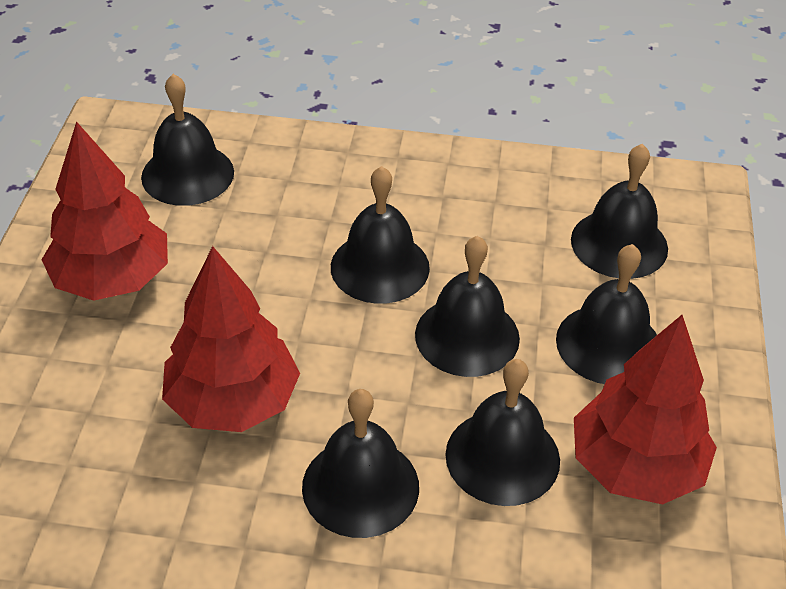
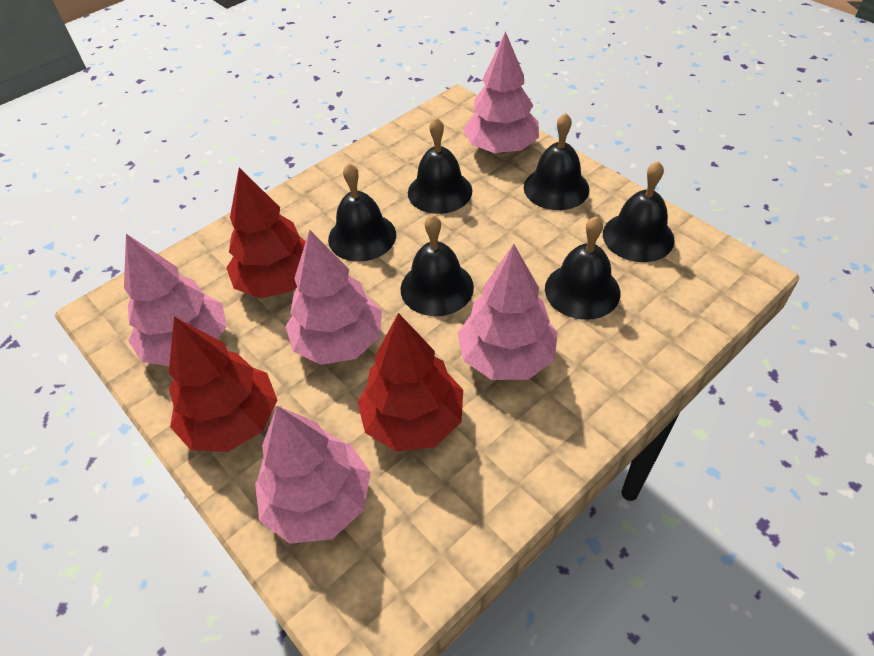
black bell: [141,74,234,206] [302,389,419,538] [331,166,430,304] [415,236,520,377] [445,359,560,506] [556,244,657,384] [571,144,668,279] = 7 -> [328,163,396,262] [401,215,474,316] [408,117,472,214] [524,113,589,210] [545,216,620,320] [603,161,675,262] = 6
pink tree: none = 0 -> [124,234,227,366] [255,406,370,544] [286,229,382,365] [457,244,558,380] [463,31,539,153] = 5

